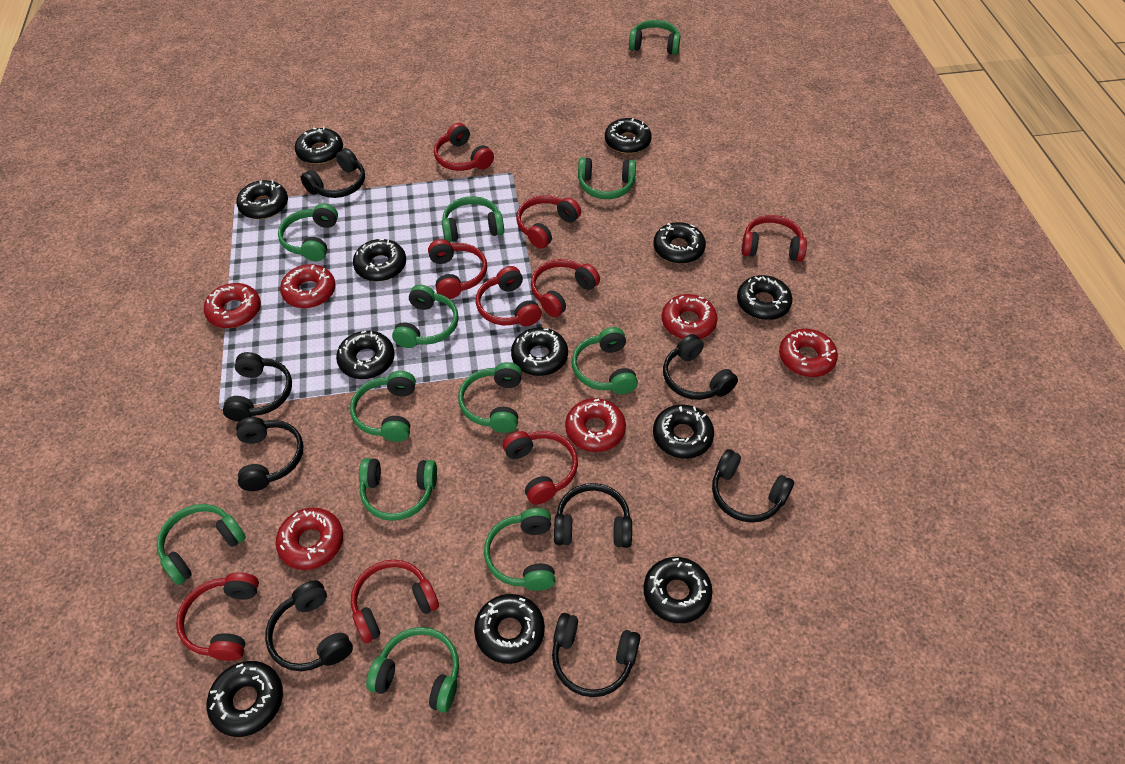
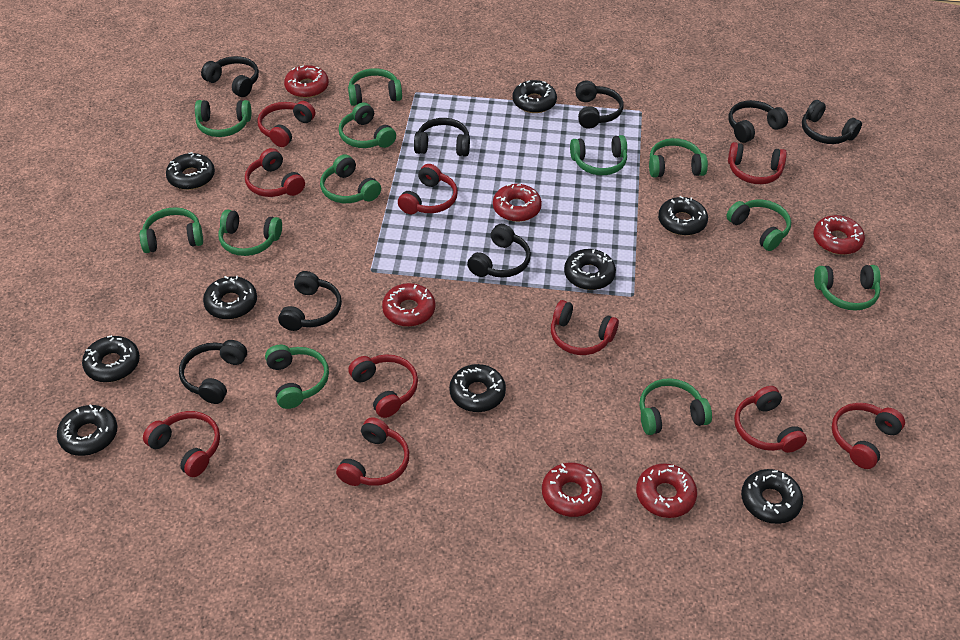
black donut: [207,661,283,737] [236,180,288,219] [295,127,343,164] [336,331,395,379] [353,238,406,281] [474,594,545,664] [511,327,568,376] [605,118,652,154] [643,557,713,623] [653,222,706,264] [653,404,714,459] [737,275,793,320] = 12 -> [57,404,117,456] [82,335,140,382] [166,152,215,190] [203,276,257,319] [449,364,506,412] [512,80,557,113] [564,249,616,290] [658,196,708,236] [741,469,803,524] = 9
red headphones: [176,572,259,661] [351,560,439,643] [428,239,487,299] [434,123,494,171] [476,266,542,326] [503,431,578,505] [516,195,581,249] [531,259,600,317] [742,215,807,262] = 9 -> [143,411,220,477] [245,148,305,197] [257,101,315,147] [336,417,409,486] [348,354,418,418] [398,164,458,214] [551,300,619,355] [728,142,787,184] [734,386,807,453] [831,403,905,469] = 10

